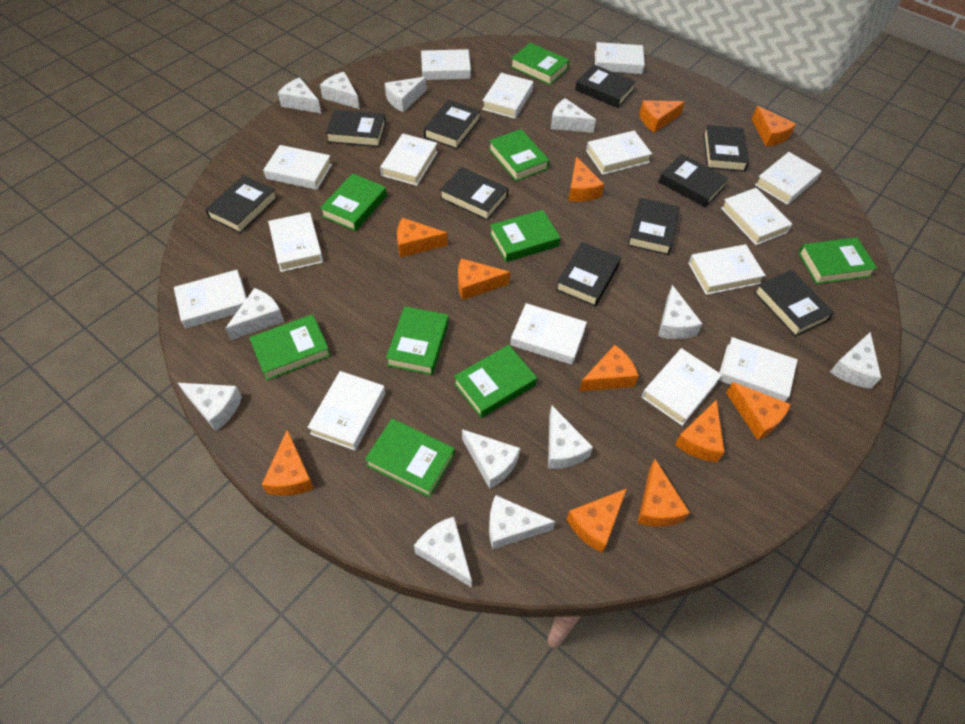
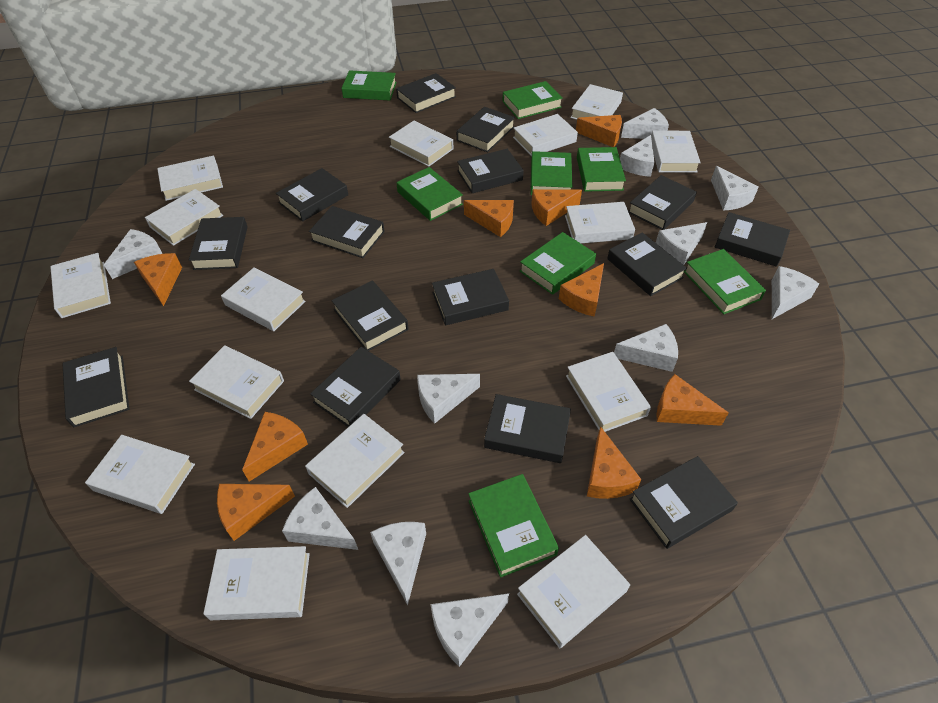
black book: [205,175,277,233] [326,110,386,147] [424,100,480,149] [440,167,509,220] [556,242,621,307] [575,64,636,108] [628,198,680,255] [659,154,729,208] [703,125,749,172] [754,270,834,337] = 10 -> [62,347,129,427] [189,217,248,270] [276,168,348,222] [309,206,385,258] [310,347,401,427] [331,280,409,351] [396,73,456,113] [432,269,509,325] [456,107,515,152] [457,149,524,193] [484,394,571,463] [607,232,687,296] [628,175,697,230] [630,456,738,549] [715,212,790,267] = 15
green book: [249,314,331,380] [320,173,387,231] [365,419,455,497] [386,306,449,375] [454,345,537,418] [489,129,549,181] [490,210,561,262] [511,43,569,85] [798,237,877,284] = 9 -> [341,70,397,101] [397,167,463,221] [468,474,559,578] [502,81,563,119] [520,232,596,295] [530,151,572,195] [577,147,626,192] [684,249,766,314] = 8
orange cheese: [262,430,314,496] [397,218,448,257] [458,258,510,300] [567,488,627,553] [568,157,604,202] [579,345,639,391] [637,459,690,527] [639,100,685,133] [675,399,725,462] [726,382,791,440] [752,106,796,147] = 11 -> [134,253,182,306] [217,484,295,541] [242,412,308,482] [464,200,514,237] [531,189,582,226] [559,263,604,317] [576,115,622,147] [587,426,642,499] [657,374,728,426] = 9
white cheese: [178,383,242,431] [225,288,284,340] [278,77,321,113] [320,72,360,109] [385,77,427,112] [414,517,472,588] [462,429,520,489] [489,495,556,550] [548,406,593,469] [551,98,596,133] [658,285,703,339] [830,332,881,389] = 12 -> [104,229,162,279] [282,487,358,550] [370,522,426,606] [417,374,480,423] [430,593,509,667] [614,324,678,372] [620,135,655,177] [621,108,669,139] [656,222,707,265] [711,166,759,210] [772,266,819,319] = 11

